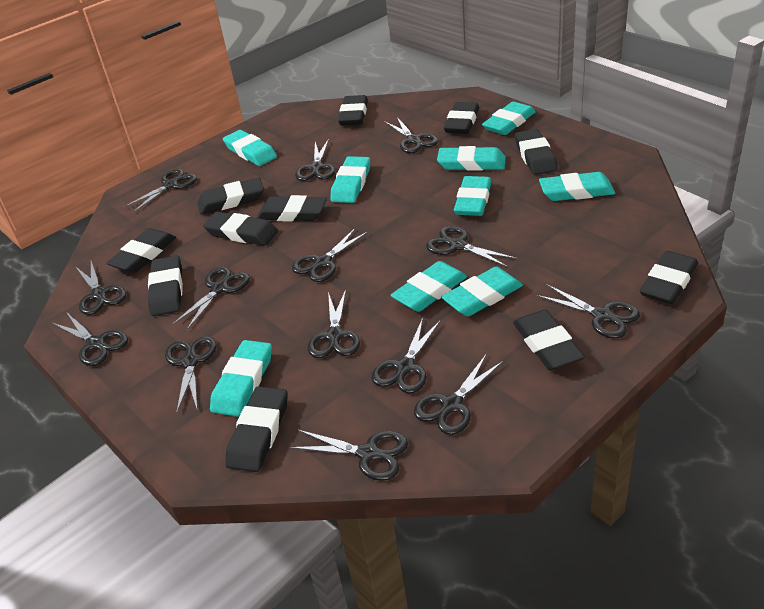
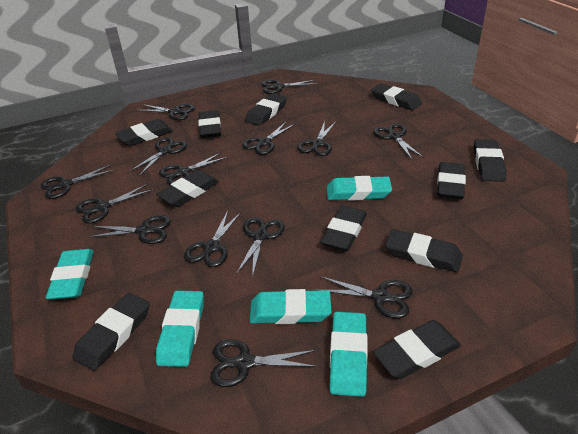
turquoise eraser: [210,340,272,417] [223,130,277,166] [330,156,370,203] [391,261,467,312] [437,146,506,171] [441,267,523,316] [454,176,492,216] [482,102,536,135] [539,172,615,201] = 9 -> [46,249,94,300] [156,291,204,367] [249,289,331,324] [327,176,392,201] [329,312,368,397] = 5

